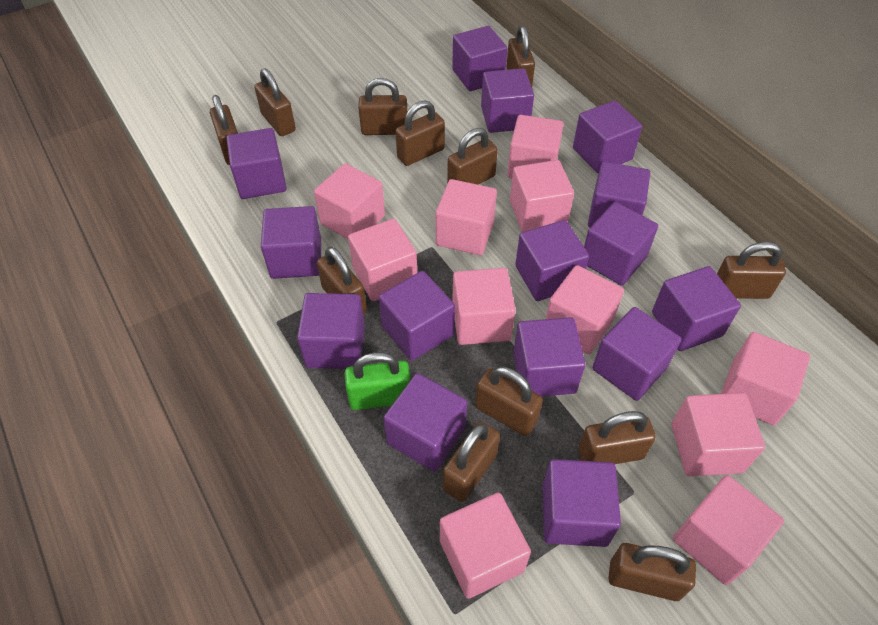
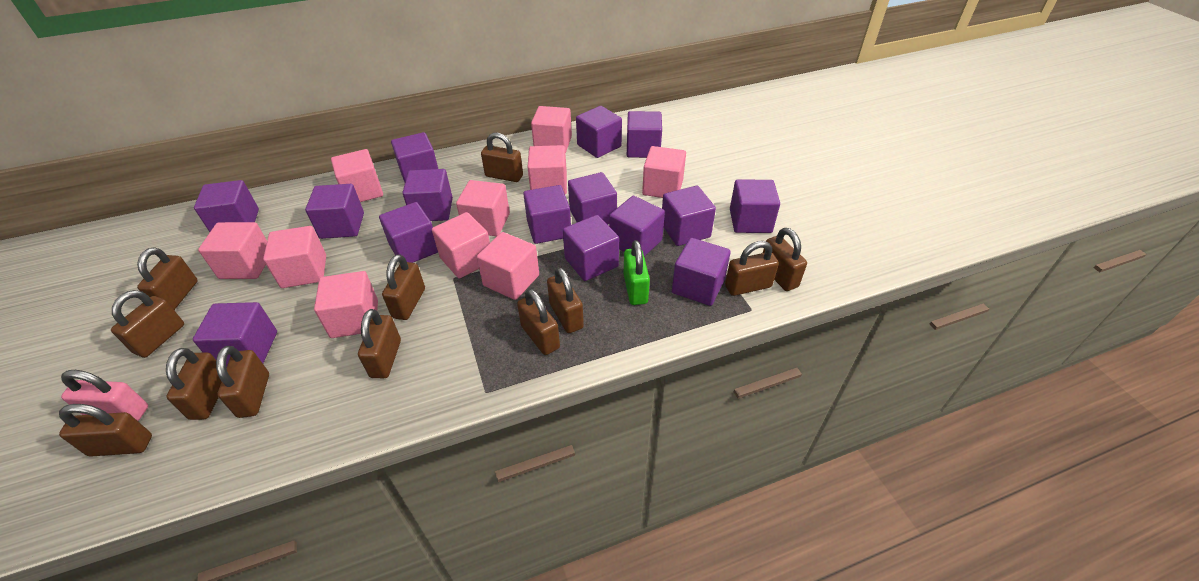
pink cube: [314,163,385,239] [348,218,417,301] [436,179,497,255] [440,493,531,599] [452,268,516,345] [507,115,564,178] [510,160,574,232] [546,265,624,354] [671,393,765,476] [673,475,784,585] [721,332,810,425] = 11 -> [198,222,267,279] [263,226,326,288] [314,271,378,338] [331,149,383,202] [432,212,490,279] [456,180,510,236] [477,232,539,300] [528,145,567,194] [531,106,572,153] [642,146,686,198] = 10
pink padlock: none = 0 -> [61,370,148,421] = 1

